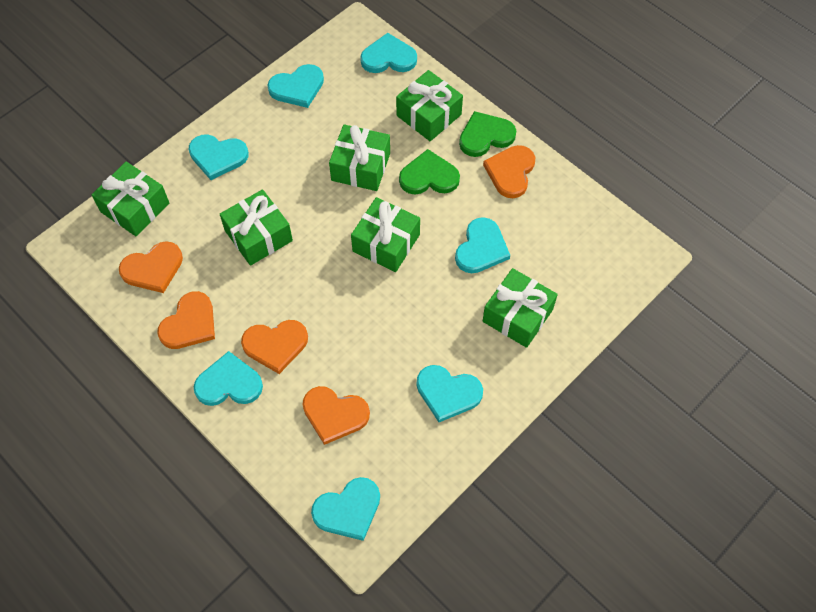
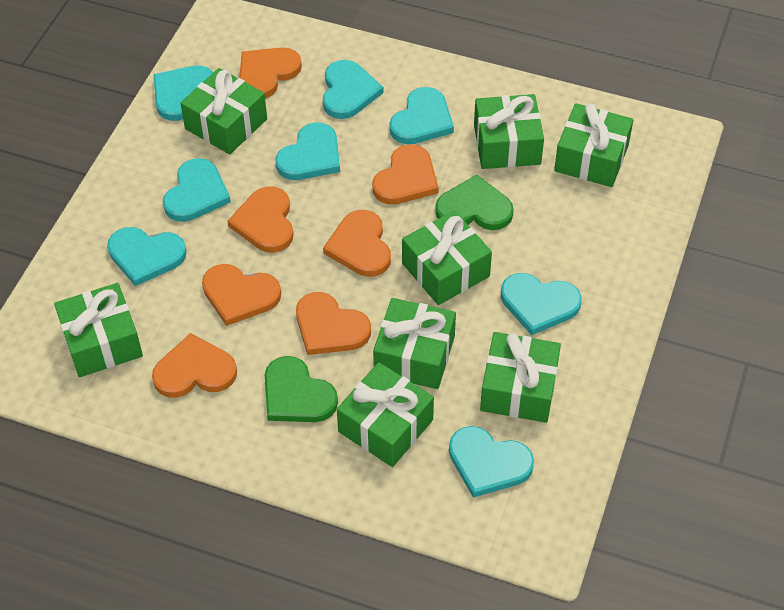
green gift: [92,162,169,236] [220,189,293,266] [329,124,390,191] [351,197,420,272] [396,70,463,141] [483,268,558,348] = 6 -> [54,283,143,377] [180,68,267,154] [337,362,434,467] [373,298,456,389] [402,210,492,305] [474,94,544,169] [480,332,561,423] [554,103,633,187] = 8
orange heart: [119,241,183,293] [157,291,215,349] [241,320,308,374] [302,386,370,445] [483,145,535,198] = 5 -> [152,333,237,398] [202,264,281,326] [227,186,294,253] [239,47,302,99] [296,292,371,355] [323,210,391,277] [372,144,439,205] = 7
turquoise heart: [189,134,249,180] [194,351,263,406] [267,64,324,108] [311,477,380,541] [360,33,417,73] [417,365,483,422] [455,217,510,273] = 7 -> [107,227,187,286] [153,66,213,121] [163,158,231,222] [275,122,340,180] [323,60,384,119] [389,87,454,144] [449,426,534,498] [501,273,582,335] = 8

